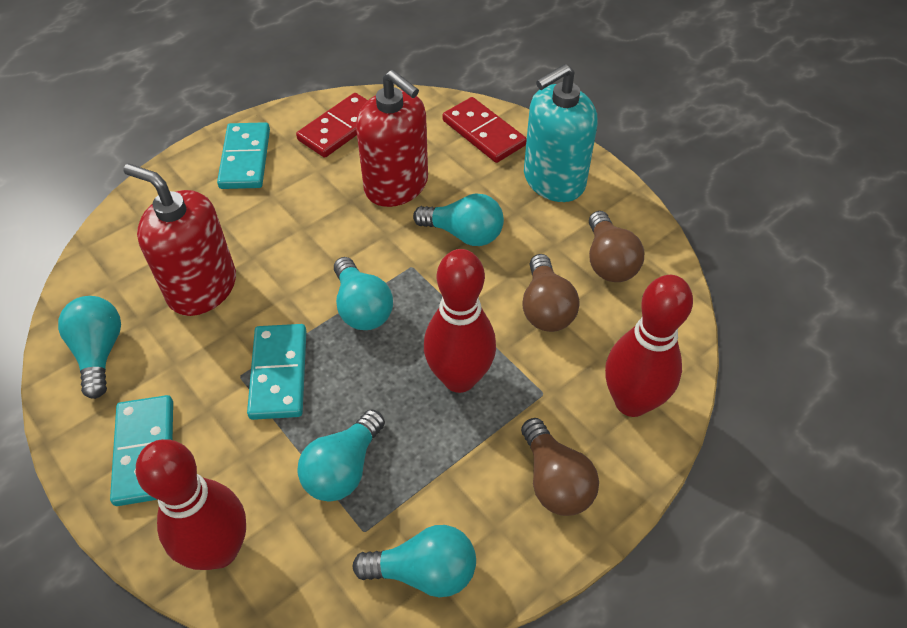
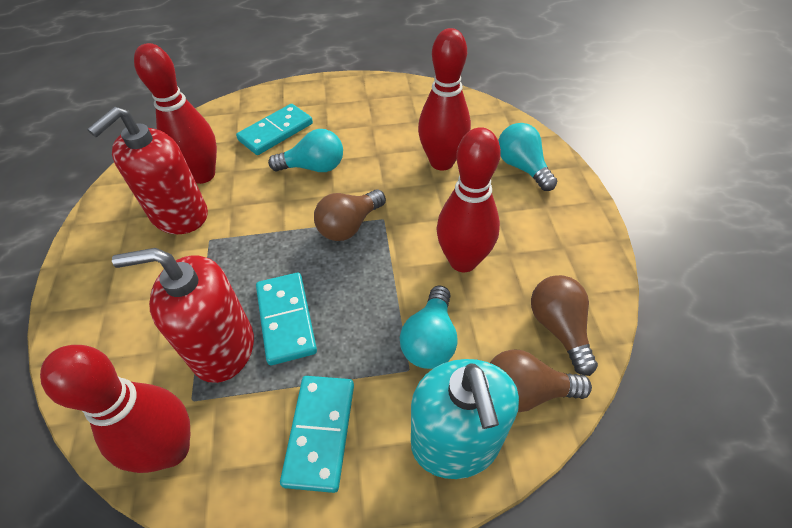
red bowling pin: [136,439,246,570] [424,249,496,393] [605,275,693,417] = 3 -> [40,345,190,473] [134,43,217,184] [418,28,471,170] [436,127,501,272] = 4
red domino: [296,93,368,158] [443,97,527,163] = 2 -> none = 0
turquoise light bulb: [58,296,121,399] [297,410,385,502] [334,257,393,330] [352,525,476,597] [413,193,504,246] = 5 -> [268,129,343,172] [400,286,458,369] [498,123,557,191] = 3

